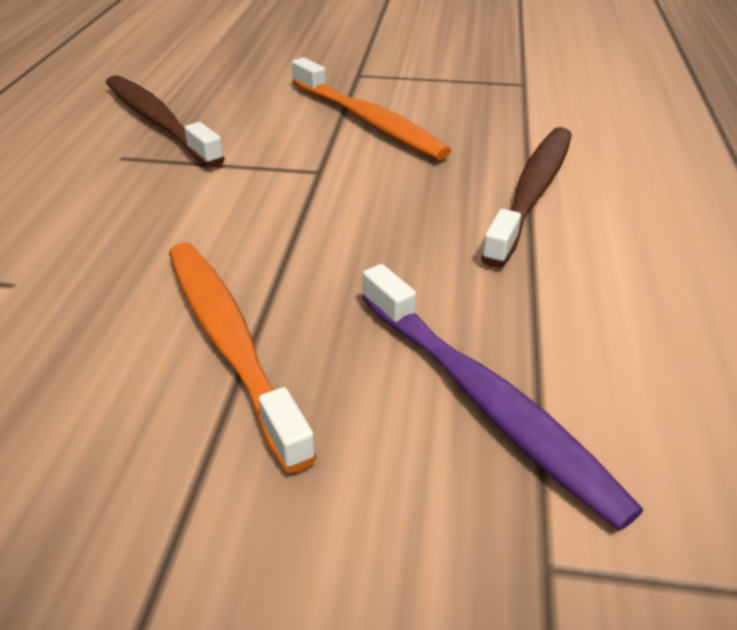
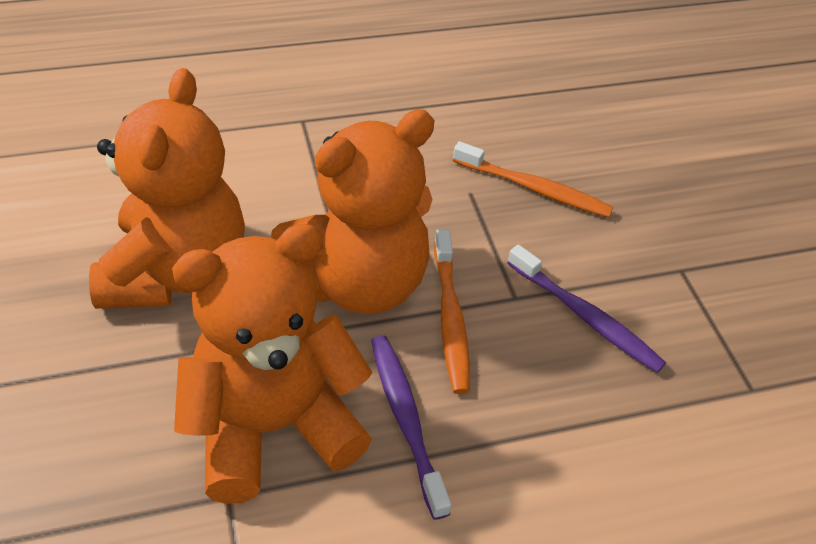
brown toothbrush: [106,75,225,168] [481,127,572,268] = 2 -> none = 0
orange teddy bear: none = 0 -> [89,68,245,309] [172,224,373,504] [271,109,435,314] = 3
purple toothbrush: [362,264,643,531] = 1 -> [371,335,451,520] [507,244,666,373] = 2

